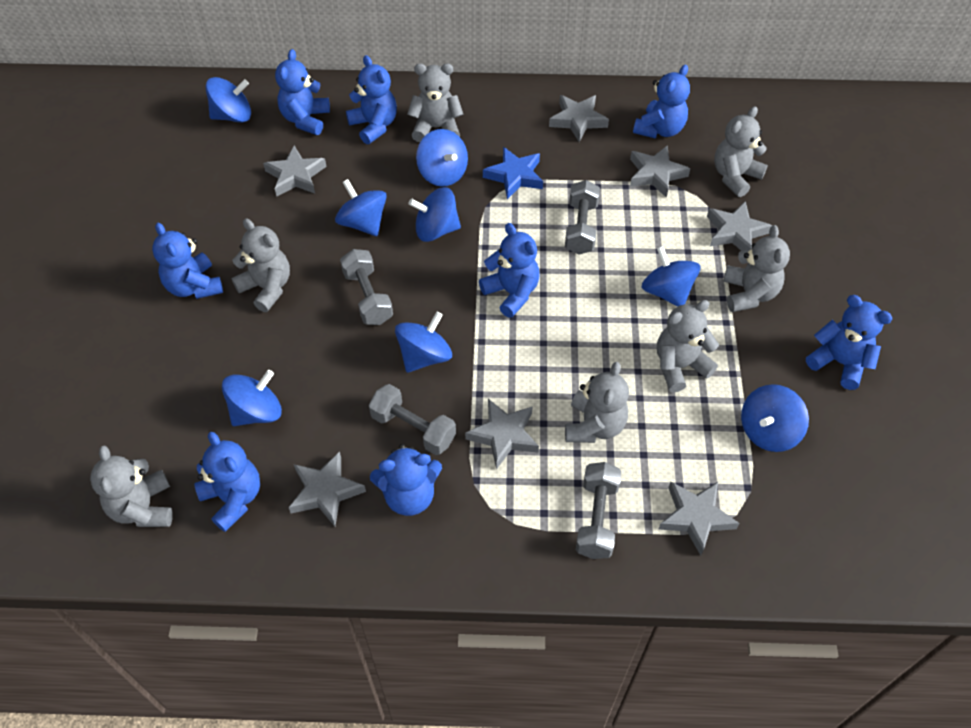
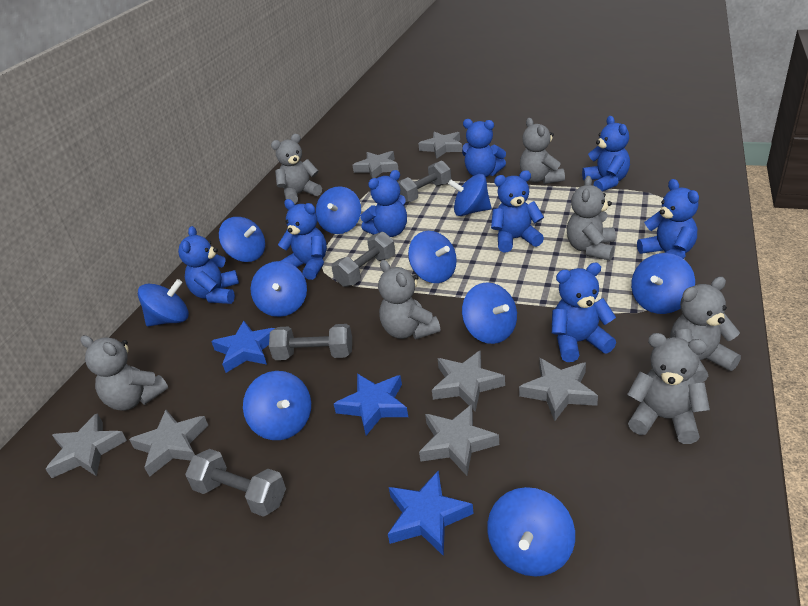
blue spinning top: [206,77,251,123] [222,370,282,426] [335,179,387,236] [395,312,452,372] [408,187,461,242] [416,129,468,187] [641,246,700,307] [741,384,809,452] = 8 -> [138,279,189,327] [219,217,265,262] [243,371,311,440] [250,261,307,317] [316,186,361,234] [408,231,457,283] [448,174,491,216] [462,282,517,344] [487,487,575,577] [631,253,695,314] = 10
blue star: [483,147,543,199] = 1 -> [211,321,275,373] [334,374,408,435] [388,471,474,556] = 3

